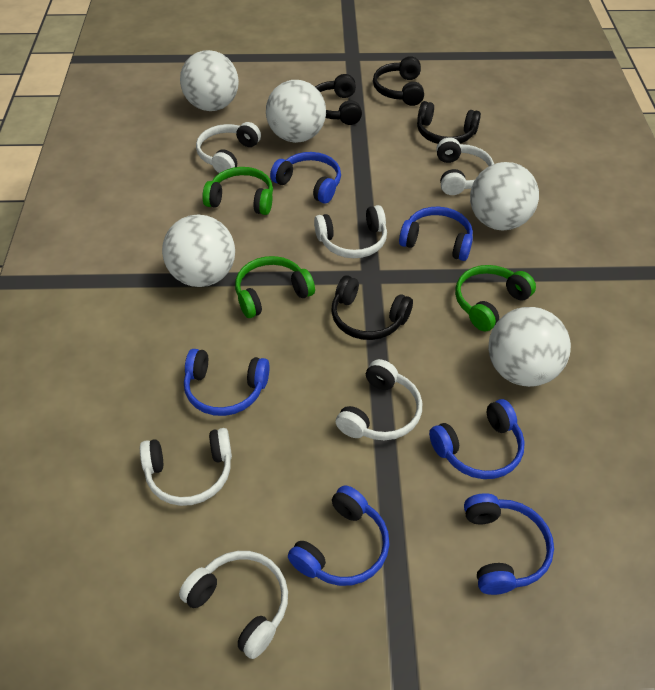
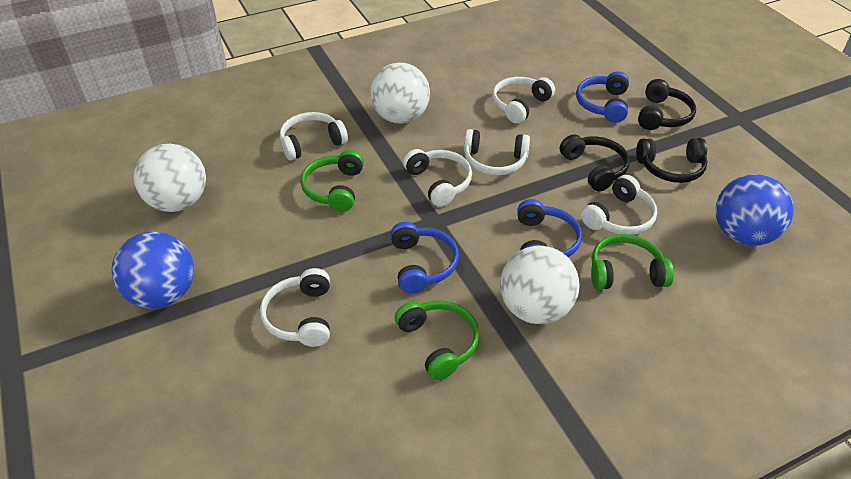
black headphones: [315,74,362,125] [331,275,413,340] [373,56,424,106] [417,101,481,144] = 4 -> [560,134,630,191] [636,138,707,183] [638,79,696,130] = 3
blue ball: none = 0 -> [112,232,194,309] [716,174,794,246] = 2
blue headphones: [184,349,270,416] [270,152,341,203] [288,485,390,586] [399,207,473,261] [429,399,525,479] [464,493,554,595] = 6 -> [391,222,459,293] [517,199,582,257] [576,71,629,123] = 3
white ball: [162,215,235,287] [180,50,239,111] [266,80,326,143] [470,162,539,231] [488,307,571,387] = 5 -> [134,144,206,212] [370,62,430,124] [500,246,580,324] = 3

